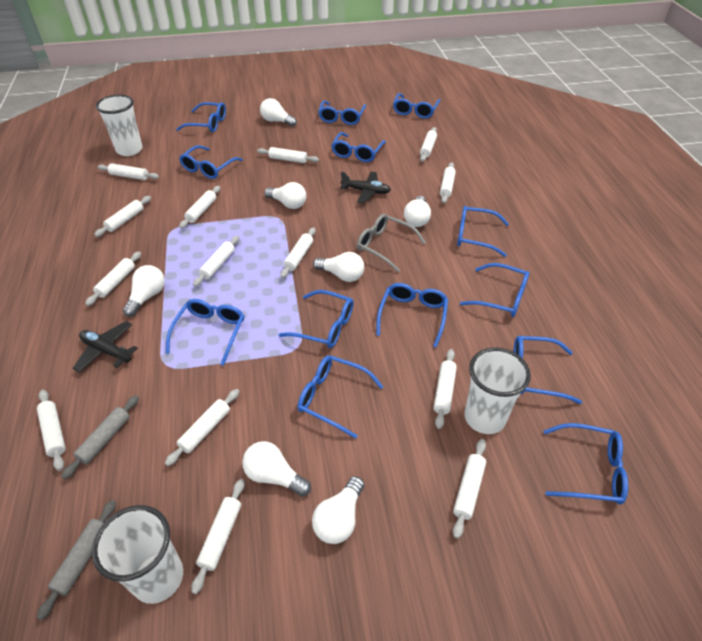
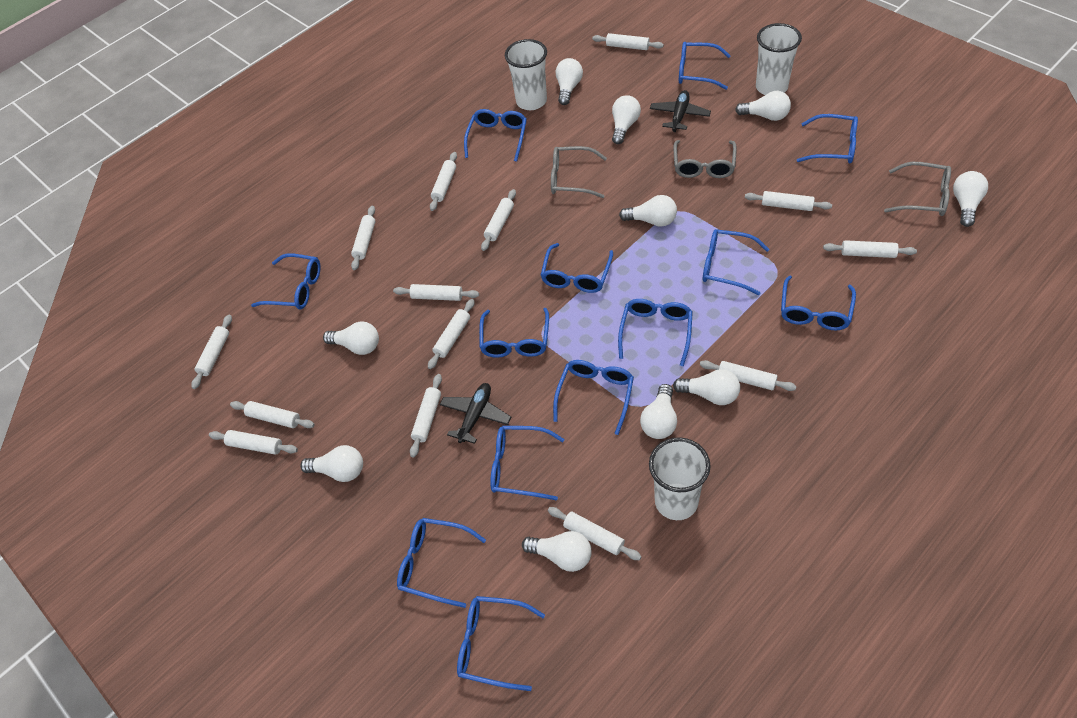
grey glasses: [357,214,426,272] = 1 -> [551,146,607,198] [674,140,737,178] [884,162,951,216] = 3
grey rolling pin: [37,500,116,620] [61,395,139,479] = 2 -> none = 0
white light bulb: [123,265,165,317] [242,441,311,497] [260,98,297,126] [264,182,306,209] [312,476,364,544] [313,252,364,282] [404,196,431,227] = 7 -> [300,445,363,482] [323,321,379,355] [522,531,592,572] [556,58,583,105] [612,95,641,144] [619,195,677,227] [640,384,677,439] [673,369,740,405] [735,91,791,121] [953,171,988,227] = 10

